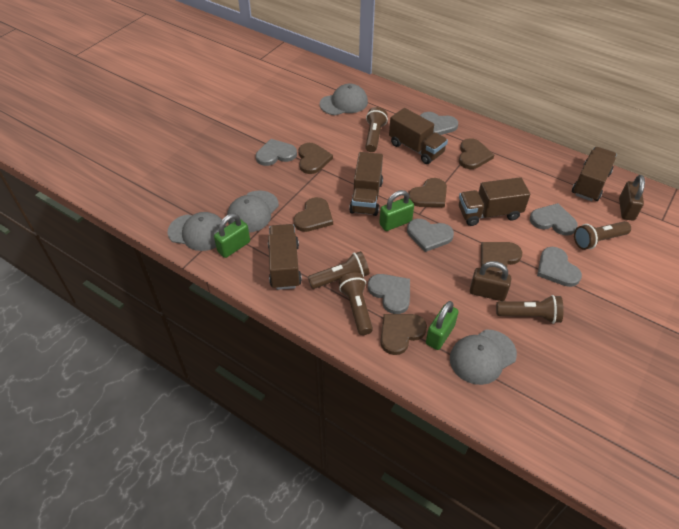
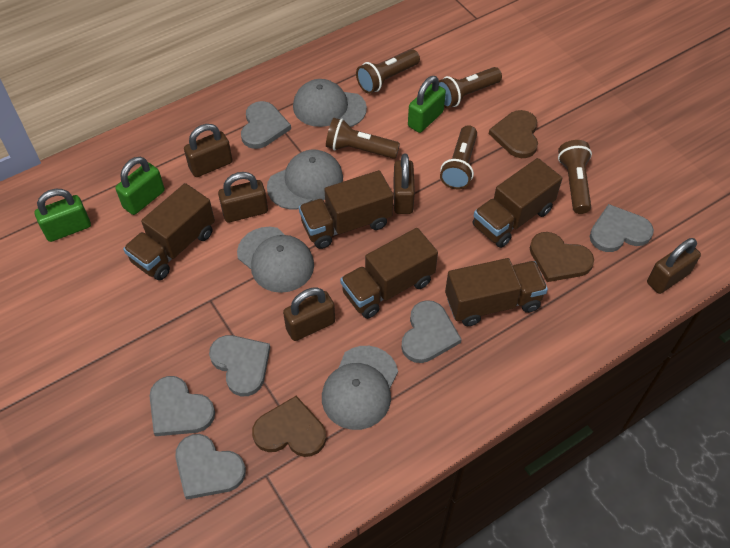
brown heart: [293,197,333,232] [298,143,333,174] [380,314,427,355] [409,178,447,207] [459,138,494,169] [481,242,522,273] = 6 -> [252,396,326,457] [489,110,538,158] [530,232,594,282] = 3
brown padlock: [470,261,511,301] [619,175,645,221] = 2 -> [184,124,233,177] [218,172,268,223] [283,287,335,341] [393,153,415,214] [647,238,701,294] = 5

